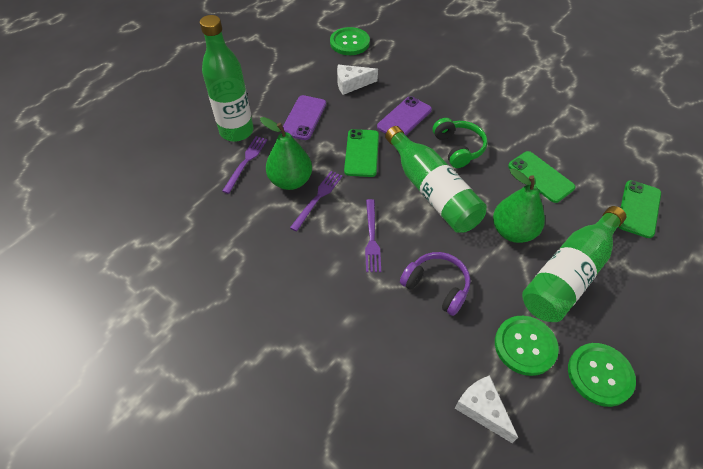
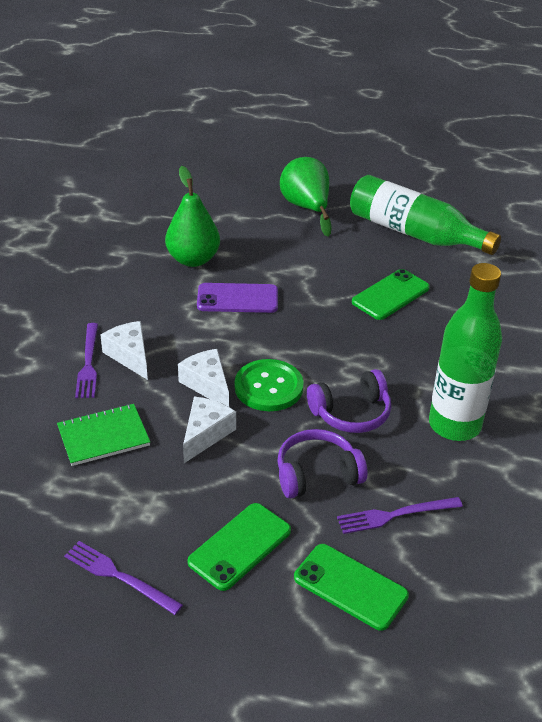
green bottle: [200,15,254,141] [385,126,487,233] [522,206,626,322] = 3 -> [350,175,501,255] [429,263,502,441] = 2
green button: [330,27,370,55] [495,316,559,376] [568,343,636,407] = 3 -> [235,359,304,411] = 1
green headphones: [433,118,488,168] = 1 -> none = 0
green notebook: none = 0 -> [57,404,150,466] = 1
purple headphones: [400,252,471,316] = 1 -> [277,429,368,499] [307,369,391,433] = 2
purple phone: [281,95,326,140] [377,96,432,136] = 2 -> [197,283,278,313] = 1
white cheese: [337,65,378,95] [455,375,518,443] = 2 -> [100,321,148,380] [178,349,229,407] [183,397,236,463] = 3

